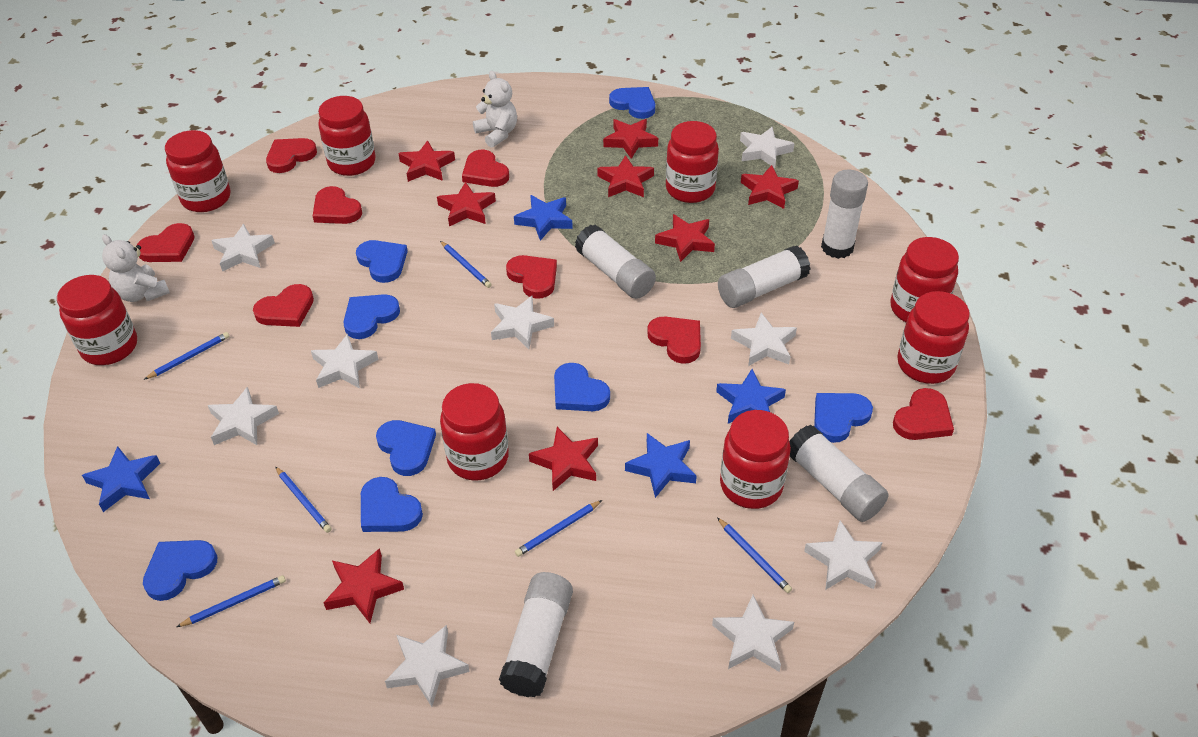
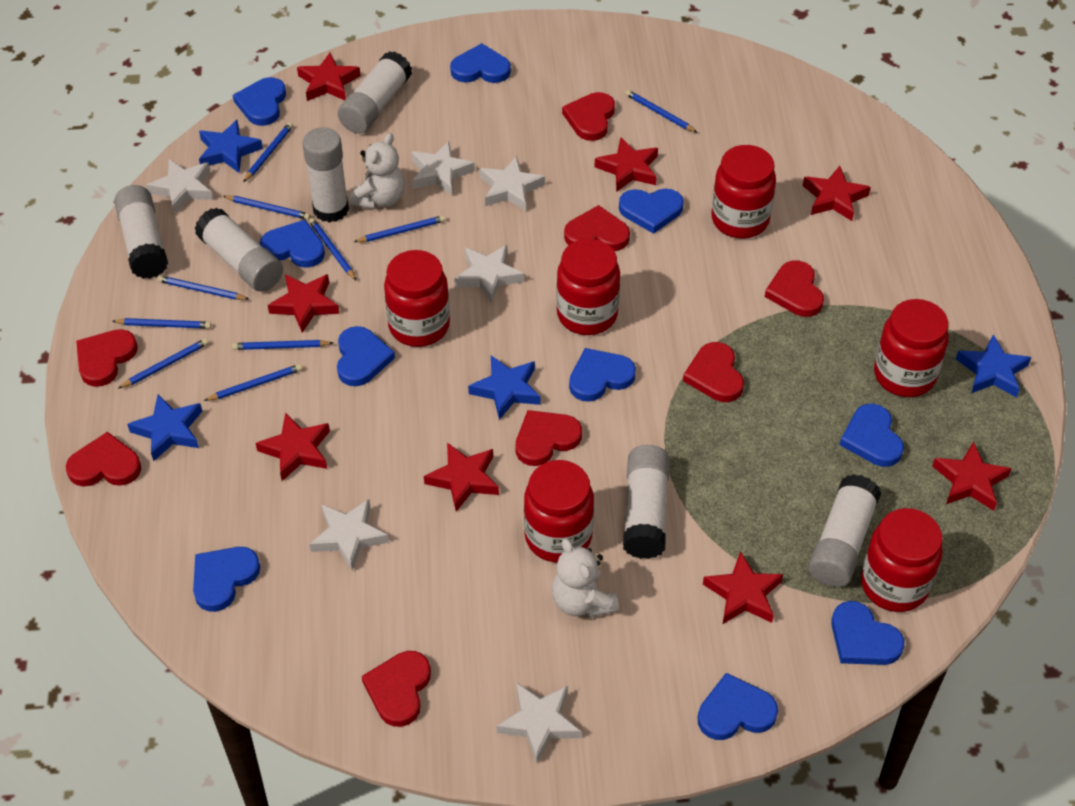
blue heart: [143,540,217,601] [343,294,400,339] [356,240,408,283] [361,477,423,532] [376,420,436,476] [554,363,610,411] [609,87,655,119] [814,393,873,443] = 8 -> [193,547,260,612] [233,77,286,126] [260,220,325,268] [337,326,395,386] [450,43,511,83] [569,348,636,402] [619,189,684,234] [698,673,778,740] [831,601,904,665] [840,404,904,467] = 10
blue pencil: [144,332,230,380] [177,575,286,627] [275,466,332,533] [440,241,492,288] [515,500,602,557] [717,517,792,593] = 6 -> [112,318,211,329] [118,338,209,389] [157,275,249,300] [204,364,302,401] [223,196,311,220] [232,340,333,350] [243,122,293,182] [309,218,356,280] [354,215,446,242] [625,90,698,133] = 10
red jar: [57,275,137,365] [165,130,230,212] [318,96,376,176] [440,383,509,480] [666,121,719,203] [720,410,791,509] [891,237,959,322] [897,291,970,384] = 8 -> [384,250,450,347] [524,460,594,562] [556,239,620,335] [712,145,776,239] [861,508,943,612] [874,299,949,397] = 6
white glue stick: [499,572,573,697] [575,225,656,299] [718,246,810,308] [790,425,889,522] [821,170,868,259] = 5 -> [114,185,168,279] [195,208,283,292] [303,127,349,223] [337,51,412,134] [623,445,670,559] [809,474,881,587] = 6
white star: [208,387,279,445] [211,224,275,272] [311,334,379,388] [385,625,470,707] [491,296,554,349] [712,595,794,672] [731,313,797,366] [740,127,794,168] [804,520,883,590] = 9 -> [146,159,213,214] [309,499,389,570] [411,141,475,195] [454,245,524,304] [480,156,545,211] [496,683,581,763] = 6

